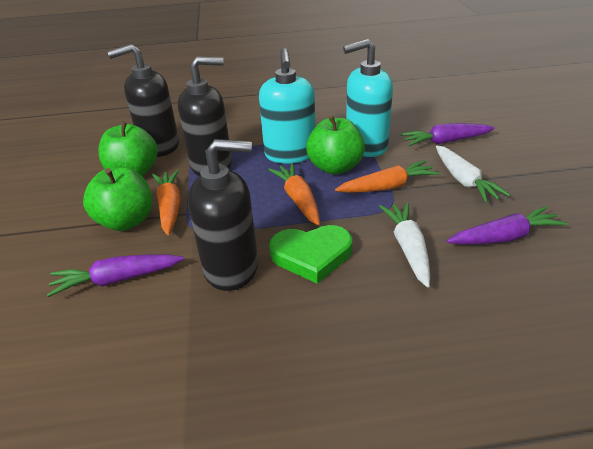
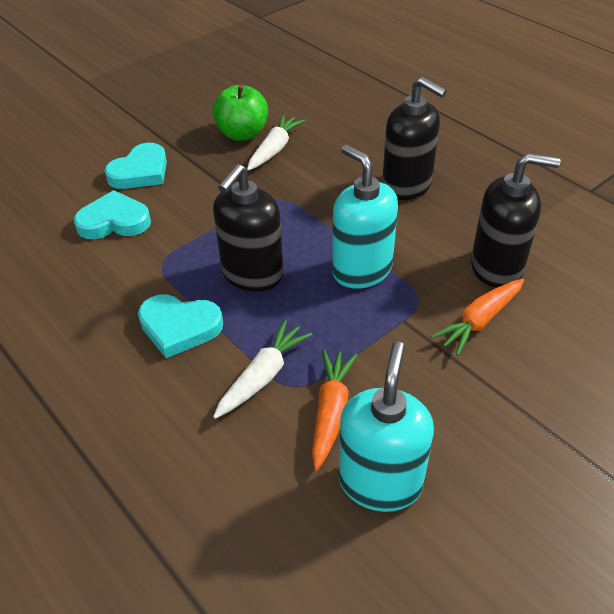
green apple: [83,167,152,231] [98,121,158,176] [306,115,365,174] = 3 -> [212,85,268,141] = 1
green heart: [269,225,352,284] = 1 -> none = 0
orange carrot: [152,170,180,235] [268,163,320,225] [335,160,440,193] = 3 -> [312,349,357,471] [431,279,524,356] = 2
purple carrot: [47,255,184,297] [400,123,495,146] [447,206,568,244] = 3 -> none = 0
turquoise heart: none = 0 -> [74,190,151,239] [104,143,167,189] [138,294,223,358] = 3

